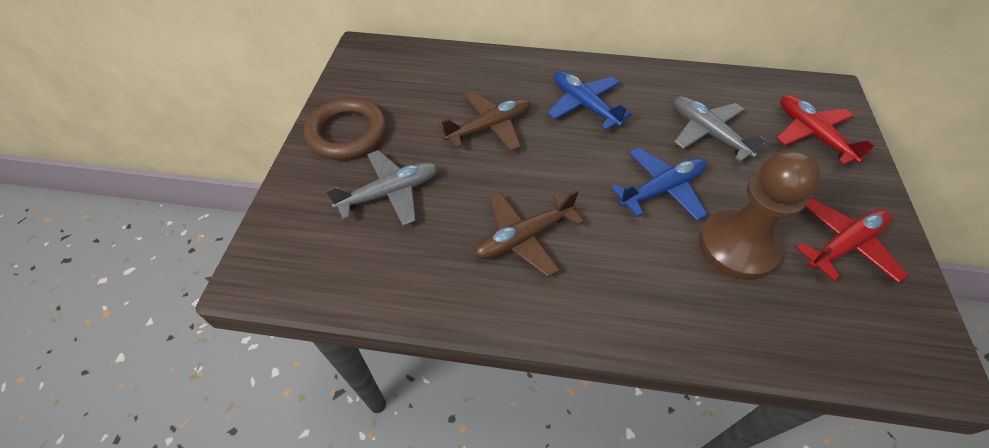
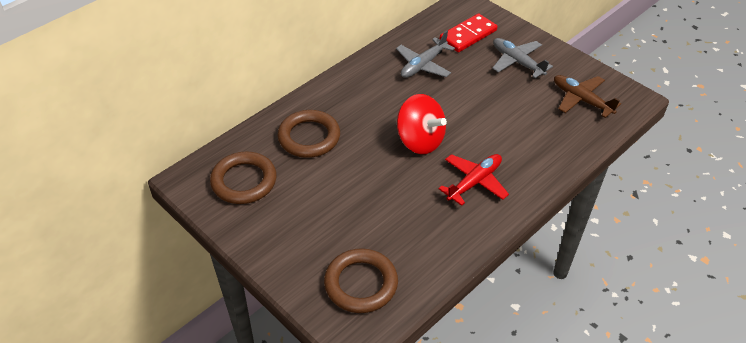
blue plane: [547,71,632,131] [611,147,707,221] = 2 -> none = 0
brown pawn: [699,150,821,280] = 1 -> none = 0
brown plane: [439,91,531,152] [474,190,584,277] = 2 -> [554,75,621,118] = 1
brown ring: [304,97,387,160] = 1 -> [210,151,277,204] [278,110,340,158] [324,248,398,313] = 3
red domino: none = 0 -> [440,13,498,52] = 1
red plane: [776,95,875,165] [795,198,908,283] = 2 -> [438,154,509,206] = 1
red spinning top: none = 0 -> [397,94,447,154] = 1

